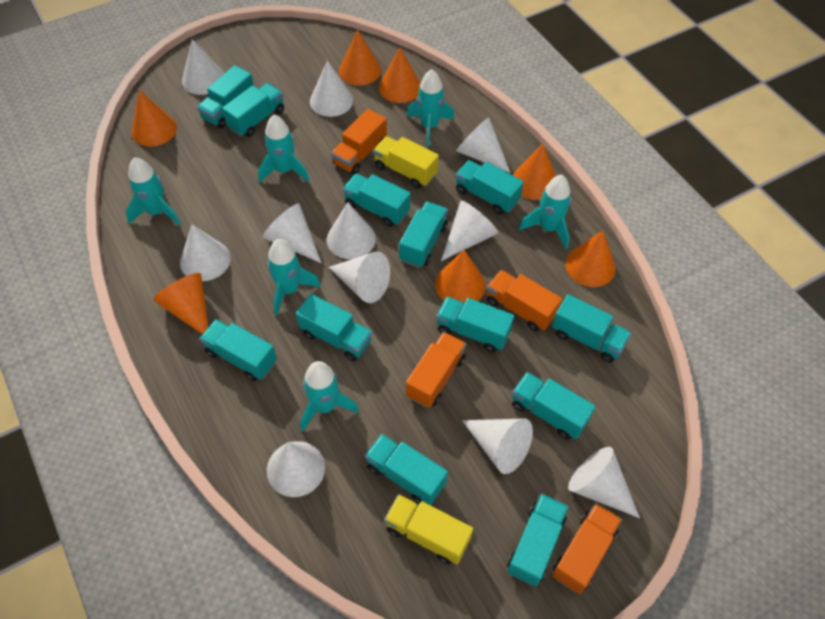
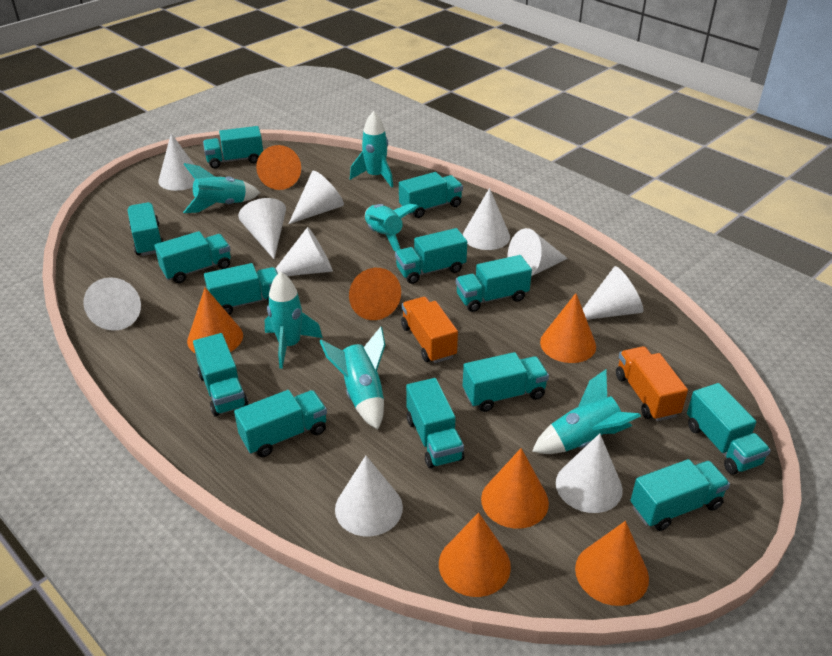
orange truck: [331,109,387,175] [406,332,466,408] [487,270,562,332] [552,503,622,594] = 4 -> [401,297,458,363] [616,346,688,421] = 2
turquoise truck: [197,65,254,128] [200,319,277,381] [222,83,284,137] [296,294,372,362] [343,174,410,227] [365,434,448,505] [399,201,448,268] [436,297,514,352] [456,160,524,215] [507,494,569,587] [512,372,596,440] [552,294,631,363] = 12 -> [127,202,164,256] [154,231,231,283] [193,333,248,416] [203,126,263,168] [204,263,278,315] [234,390,327,457] [395,228,467,284] [399,172,463,218] [406,378,464,469] [456,255,532,312] [463,352,549,412] [630,459,730,531] [687,383,771,475] = 13
white cone: [180,224,231,281] [182,39,224,95] [262,203,322,263] [267,441,325,497] [310,61,353,117] [327,202,376,259] [329,252,390,303] [441,200,498,261] [456,117,511,173] [462,419,533,474] [568,447,640,518] = 11 -> [83,277,141,331] [158,133,195,191] [238,198,286,259] [276,227,333,276] [289,171,344,224] [335,456,403,537] [463,188,510,250] [508,228,568,276] [556,433,623,513] [583,266,643,320] = 10
yellow truck: [373,136,439,188] [384,494,473,564] = 2 -> none = 0

